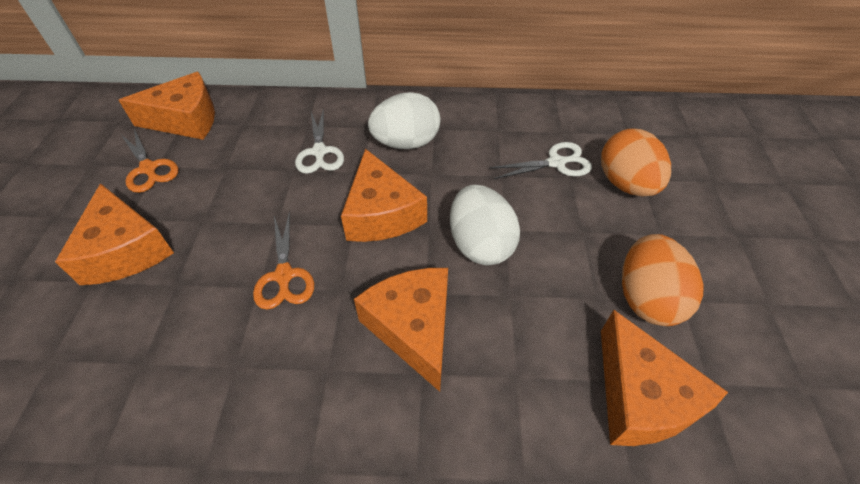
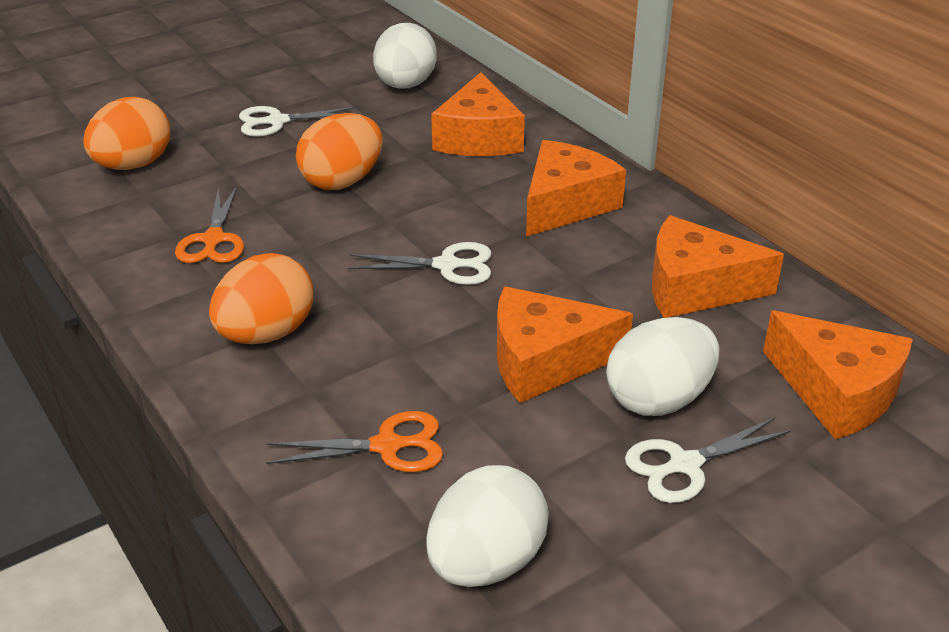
orange egg: [601,128,671,197] [622,234,703,326] = 2 -> [83,97,170,170] [209,253,313,344] [296,113,383,190] = 3
white egg: [368,92,440,149] [450,185,520,266] = 2 -> [373,23,437,89] [426,465,549,587] [606,317,720,416] = 3
white scissors: [295,108,344,174] [489,142,592,179] = 2 -> [239,106,359,137] [348,242,492,285] [625,417,791,503] = 3

